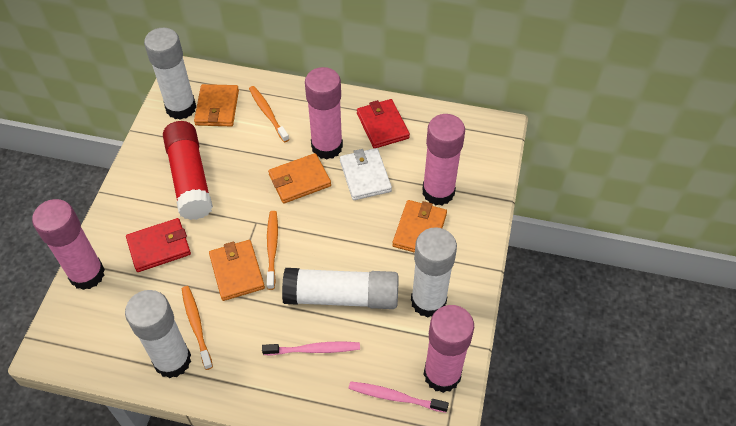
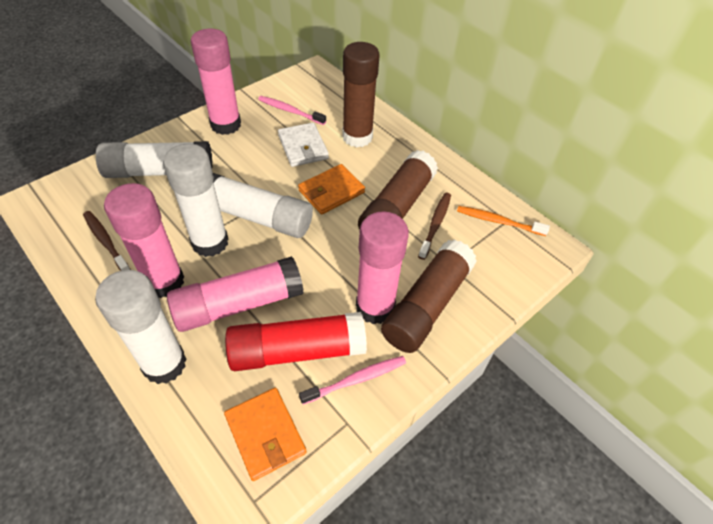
brown glue stick: none = 0 -> [342,42,380,147] [358,150,438,230] [381,239,477,353] = 3
brown toothbrush: none = 0 -> [83,211,131,271] [418,193,451,260] = 2
orange toothbrush: [182,286,213,370] [249,86,289,143] [267,211,278,290] = 3 -> [457,206,550,236] = 1
orange wallet: [194,84,239,126] [209,240,265,301] [268,153,331,203] [392,200,447,253] = 4 -> [224,388,306,481] [298,164,365,215] = 2
red wallet: [126,218,191,272] [357,99,410,148] = 2 -> none = 0

